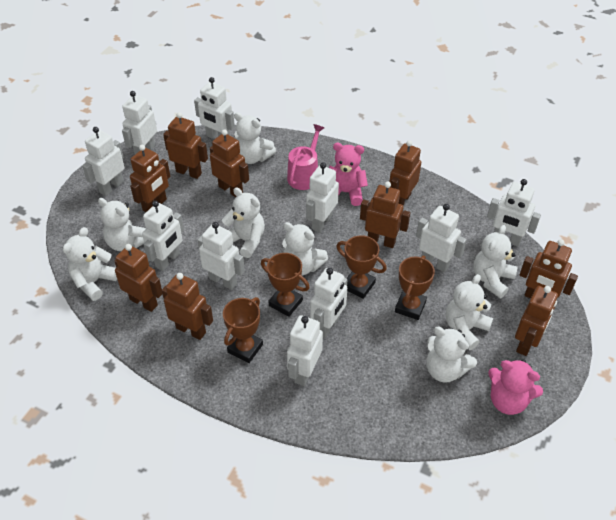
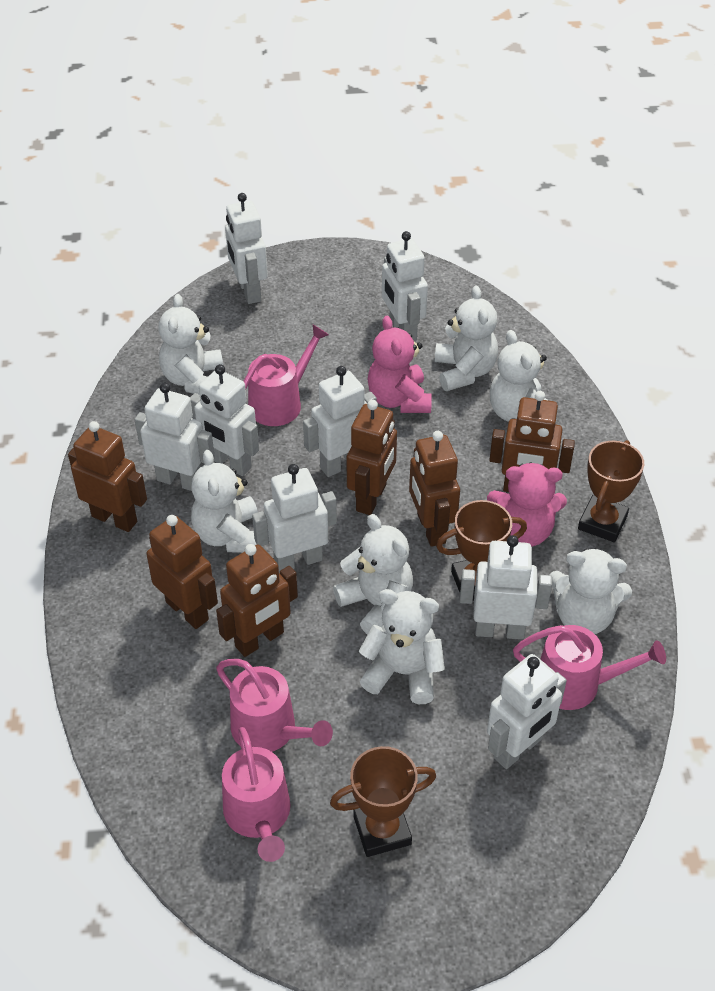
brown robot: [114,244,162,312] [130,145,170,212] [162,273,213,340] [163,112,208,179] [210,129,249,197] [360,182,410,248] [390,140,421,206] [515,286,558,356] [519,239,578,298] = 9 -> [68,421,147,532] [146,515,218,629] [216,544,298,657] [346,400,397,515] [409,431,460,547] [490,391,575,492] = 6
brown trophy: [223,297,263,363] [261,253,310,317] [336,235,387,299] [395,255,435,320] = 4 -> [330,746,436,857] [436,500,527,601] [578,440,644,542] = 3
pink watering can: [287,124,324,190] = 1 -> [216,659,333,752] [222,727,291,862] [243,325,329,426] [513,625,666,710] = 4
white robot: [82,127,125,196] [122,91,157,154] [142,201,184,271] [194,77,235,139] [197,222,245,290] [287,315,323,386] [306,162,339,233] [310,268,347,338] [416,204,467,272] [487,179,541,247] = 10 -> [135,383,215,491] [190,364,259,476] [225,193,268,304] [252,464,337,573] [303,366,377,477] [382,231,428,341] [460,535,552,640] [487,654,567,769] = 8
white teddy bear: [63,227,117,301] [98,198,146,251] [222,187,265,258] [234,112,276,164] [282,222,328,275] [426,327,477,383] [446,274,493,350] [474,225,518,298] = 8 -> [159,294,223,395] [191,450,258,553] [333,514,413,635] [359,589,445,704] [435,285,498,391] [490,330,547,422] [549,548,632,634] = 7

